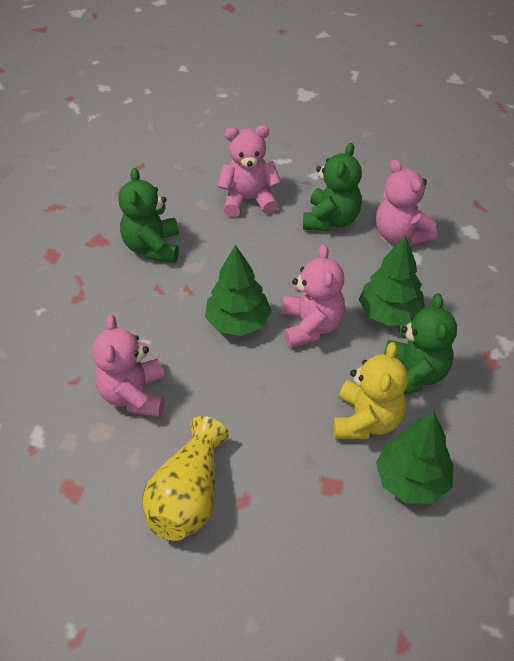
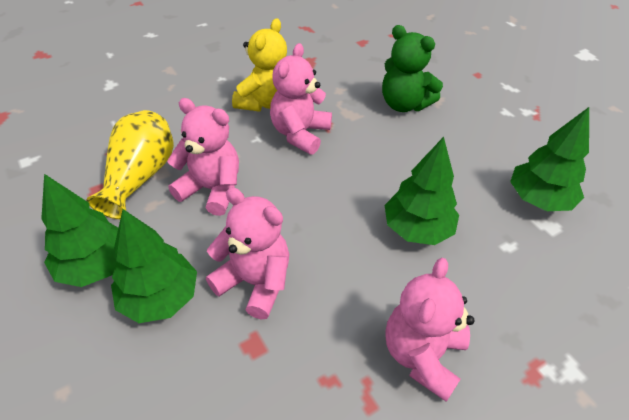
green teddy bear: [119,168,179,263] [303,143,362,231] [384,293,457,394] = 3 -> [382,25,443,112] = 1
green tree: [205,244,272,336] [359,235,425,326] [376,412,453,504] = 3 -> [41,174,118,287] [111,209,197,323] [385,137,459,245] [510,107,589,211] = 4

